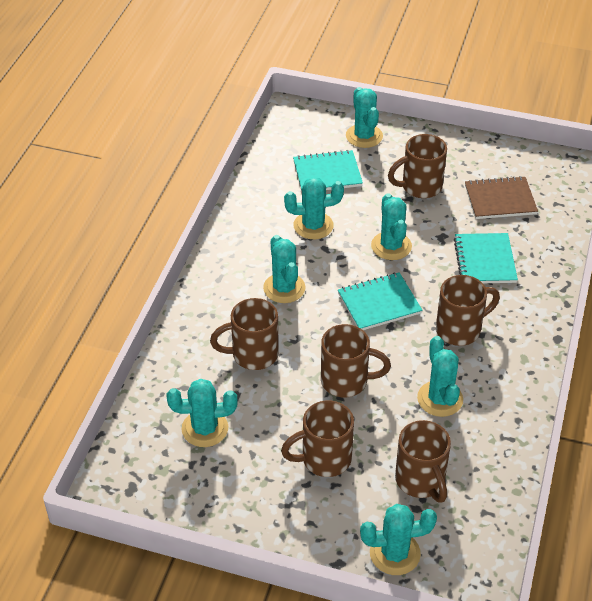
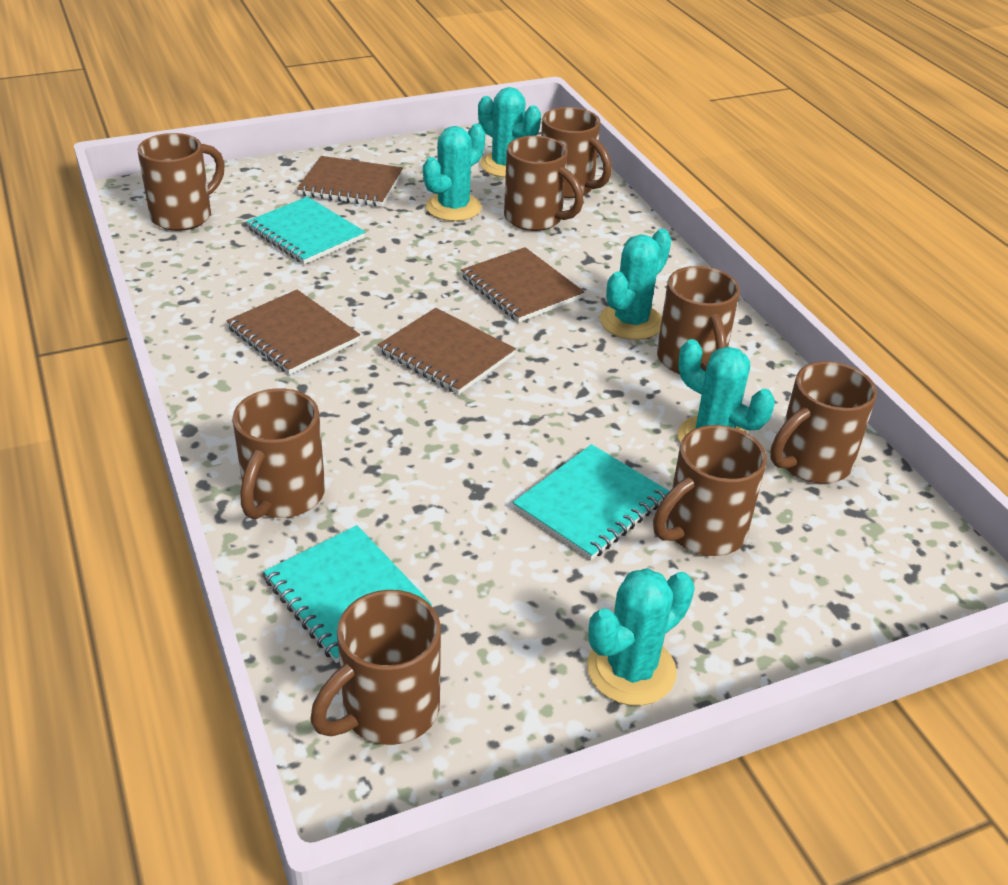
brown mug: [210,298,279,370] [281,400,354,477] [321,324,391,397] [388,134,447,198] [395,420,451,503] [436,275,500,346] = 6 -> [138,133,225,231] [232,388,325,520] [311,590,441,745] [504,136,584,231] [541,107,612,198] [653,425,767,556] [657,266,740,374] [770,361,877,483] = 8
brown notebook: [465,176,538,219] = 1 -> [227,290,360,375] [297,156,403,207] [378,308,516,395] [461,247,584,322] = 4
turquoise cactus: [167,379,238,447] [263,235,306,303] [284,177,344,239] [346,87,383,148] [360,504,437,575] [371,193,412,260] [417,336,463,417] = 7 -> [423,124,485,221] [478,87,541,178] [587,568,695,706] [600,229,672,340] [677,339,775,444] = 5

